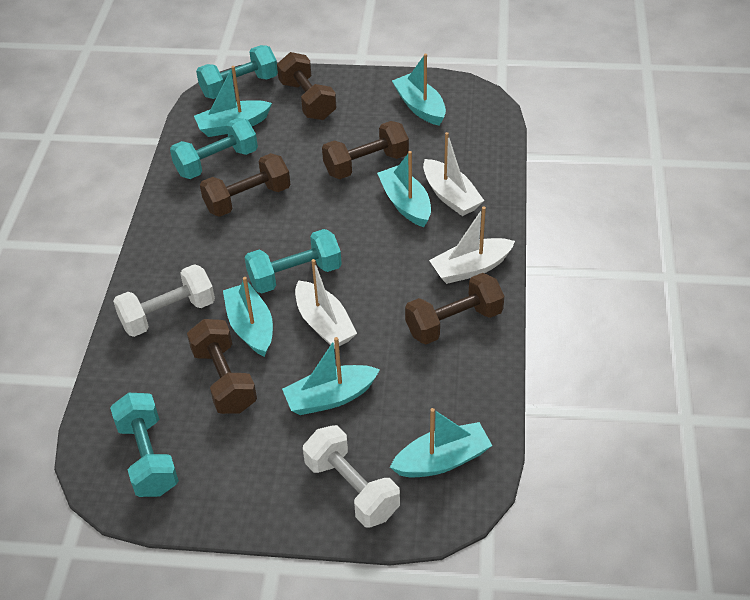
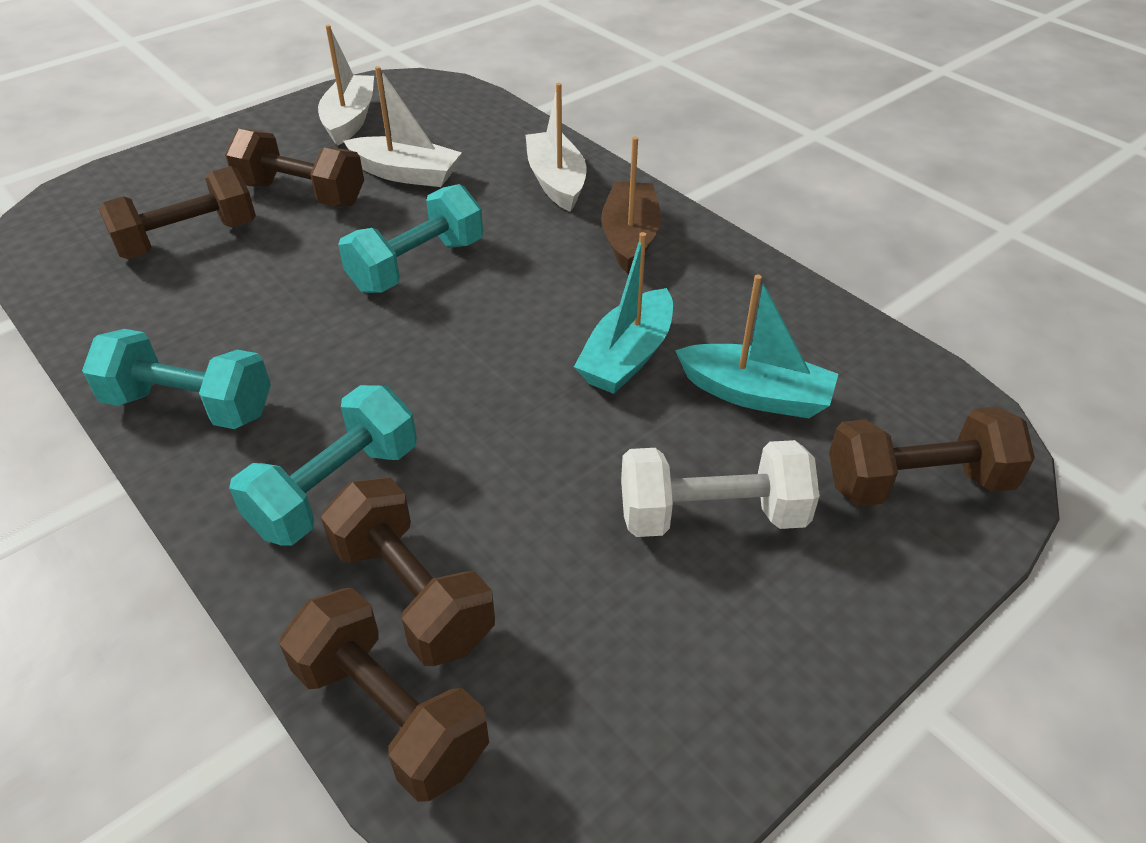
brown boat: none = 0 -> [601,137,661,274] = 1
turquoise boat: [194,66,272,137] [223,277,273,357] [282,337,380,415] [377,151,431,227] [390,408,492,477] [392,54,446,126] = 6 -> [574,232,673,394] [675,275,838,418] = 2
turquoise dumbbell: [110,393,179,497] [170,118,258,179] [196,45,278,99] [245,229,342,293] = 4 -> [82,329,271,429] [229,385,417,546] [338,184,483,293] = 3
white dumbbell: [113,264,215,337] [303,425,400,527] = 2 -> [621,440,820,537] = 1

